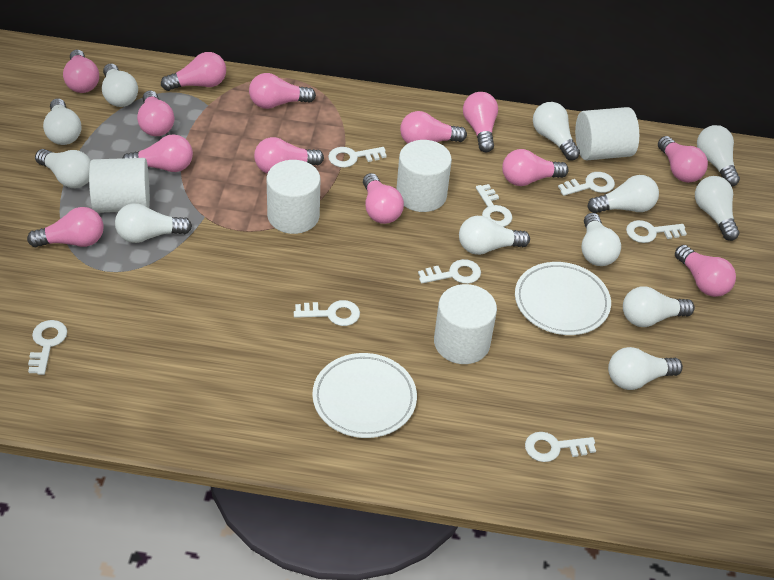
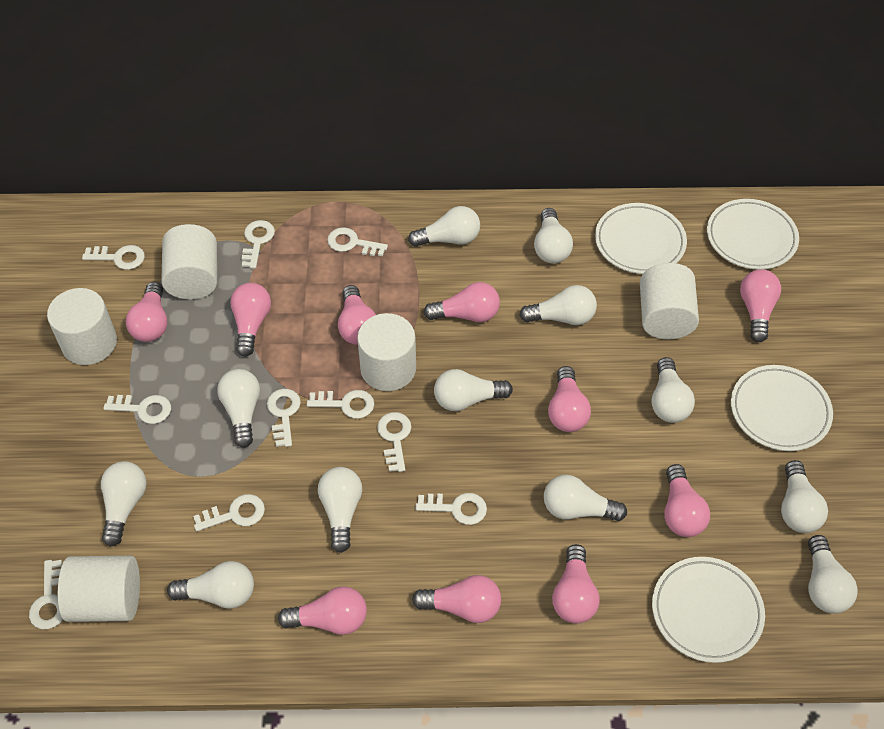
pink light bulb: [27,207,104,247] [63,50,99,93] [122,134,193,172] [137,90,174,136] [161,52,226,91] [249,73,316,109] [254,137,324,174] [363,173,404,224] [400,111,467,144] [463,92,498,152] [502,149,569,186] [658,136,708,183] [675,245,736,297] = 13 -> [126,282,168,342] [230,283,271,357] [278,586,367,635] [338,285,376,345] [412,575,501,623] [423,282,500,322] [548,366,591,432] [552,544,600,624] [664,464,710,537] [740,269,781,342] = 10
white key: [28,320,67,375] [294,300,360,326] [328,147,387,168] [418,259,481,284] [476,184,512,227] [525,432,596,462] [558,172,615,196] [626,220,687,243] = 8 -> [29,560,63,629] [82,245,145,270] [103,395,171,424] [193,494,265,531] [242,220,275,269] [267,389,301,447] [307,390,374,419] [327,227,388,256] [377,412,411,472] [415,493,487,525] = 10
white plate: [312,353,417,438] [515,262,611,335] = 2 -> [595,203,687,274] [652,557,765,663] [707,199,799,270] [731,365,833,451] = 4

